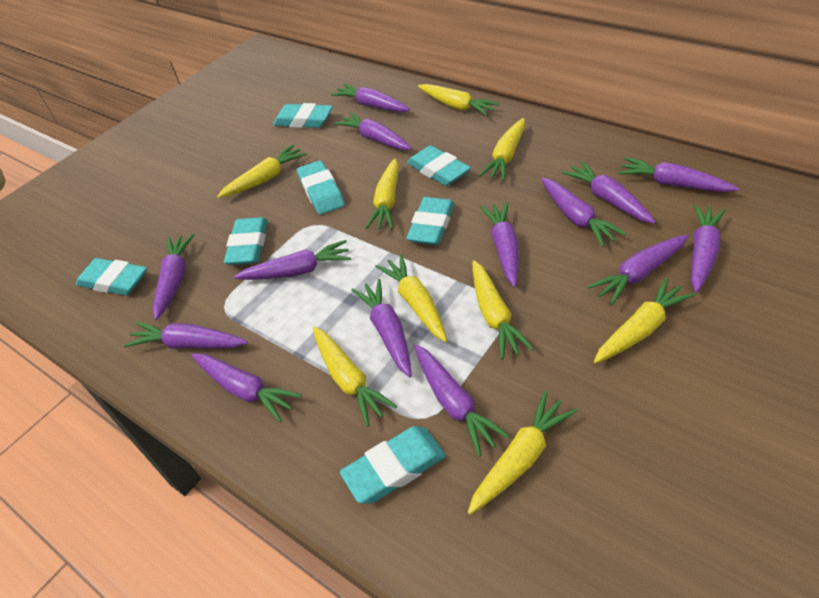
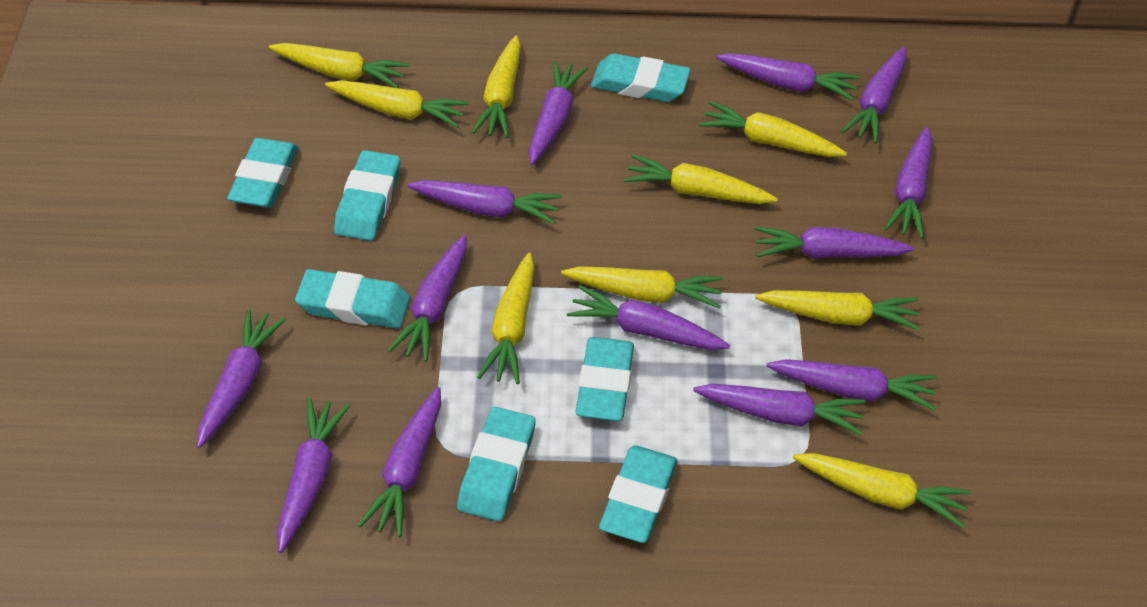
purple carrot: [124,322,248,349] [153,234,194,320] [191,353,302,422] [234,240,351,280] [331,84,410,112] [334,112,412,150] [351,279,411,377] [414,345,510,457] [480,202,519,287] [541,177,626,247] [562,161,656,224] [587,235,688,306] [618,157,739,192] [691,204,726,293] = 14 -> [197,309,286,448] [277,398,351,553] [358,387,441,537] [387,235,467,362] [407,180,562,224] [529,60,588,165] [567,285,730,350] [693,384,866,435] [716,53,860,101] [755,227,914,259] [766,359,937,410] [842,46,907,144] [884,127,932,238] = 13

